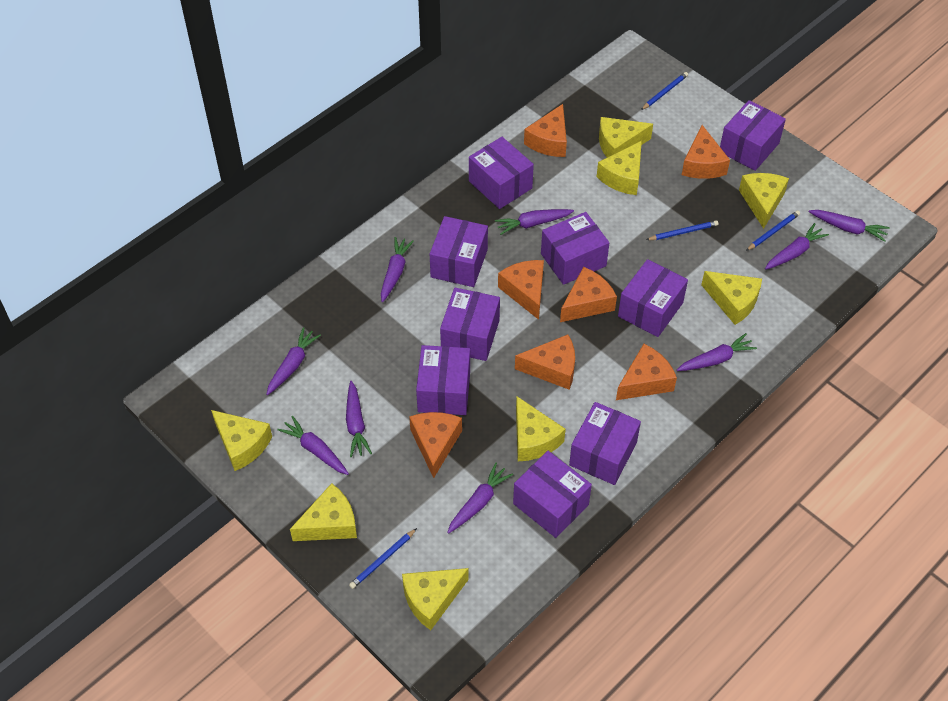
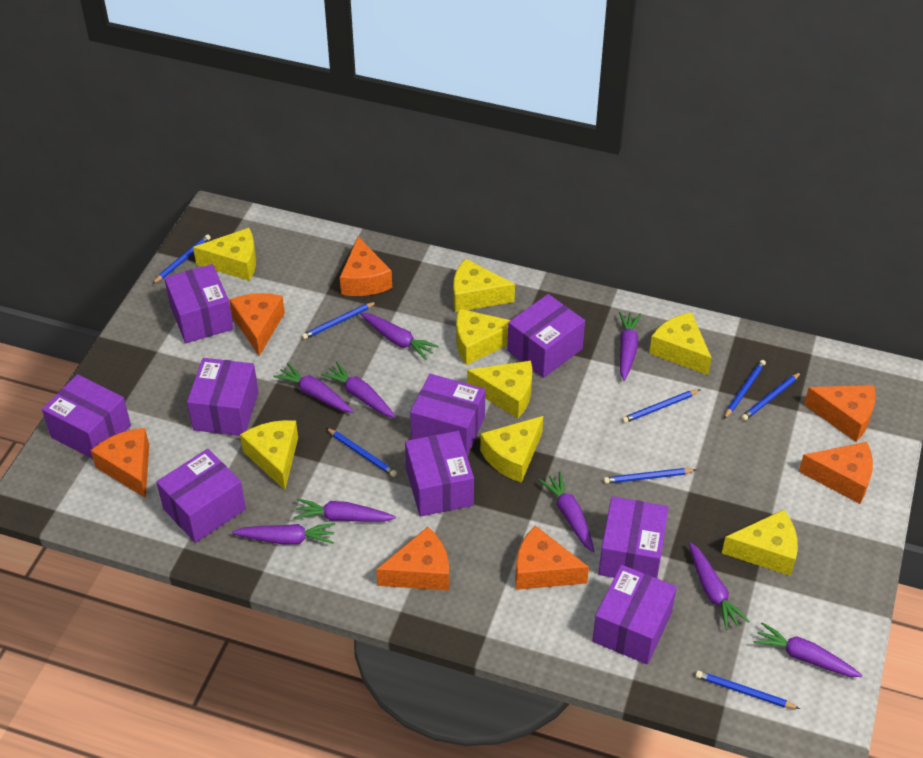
blue pencil: [349,528,417,589] [641,72,688,110] [646,220,718,240] [746,211,800,251] = 4 -> [152,234,211,284] [302,302,376,339] [326,428,397,477] [604,468,696,484] [622,389,701,423] [695,670,800,709] [724,360,766,419] [741,372,801,421] = 8

